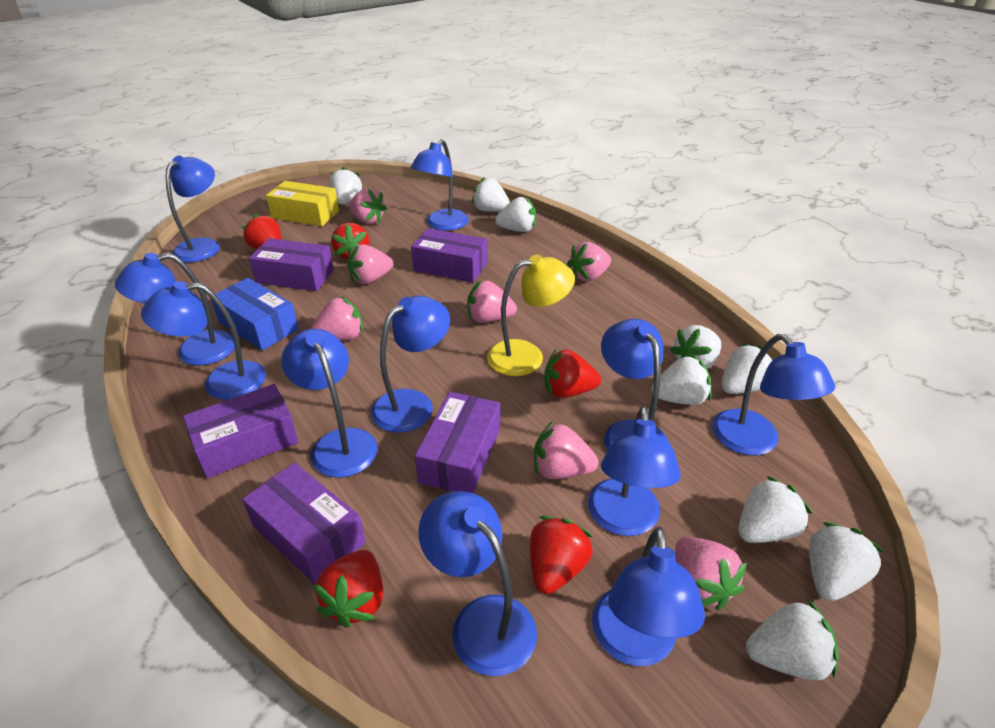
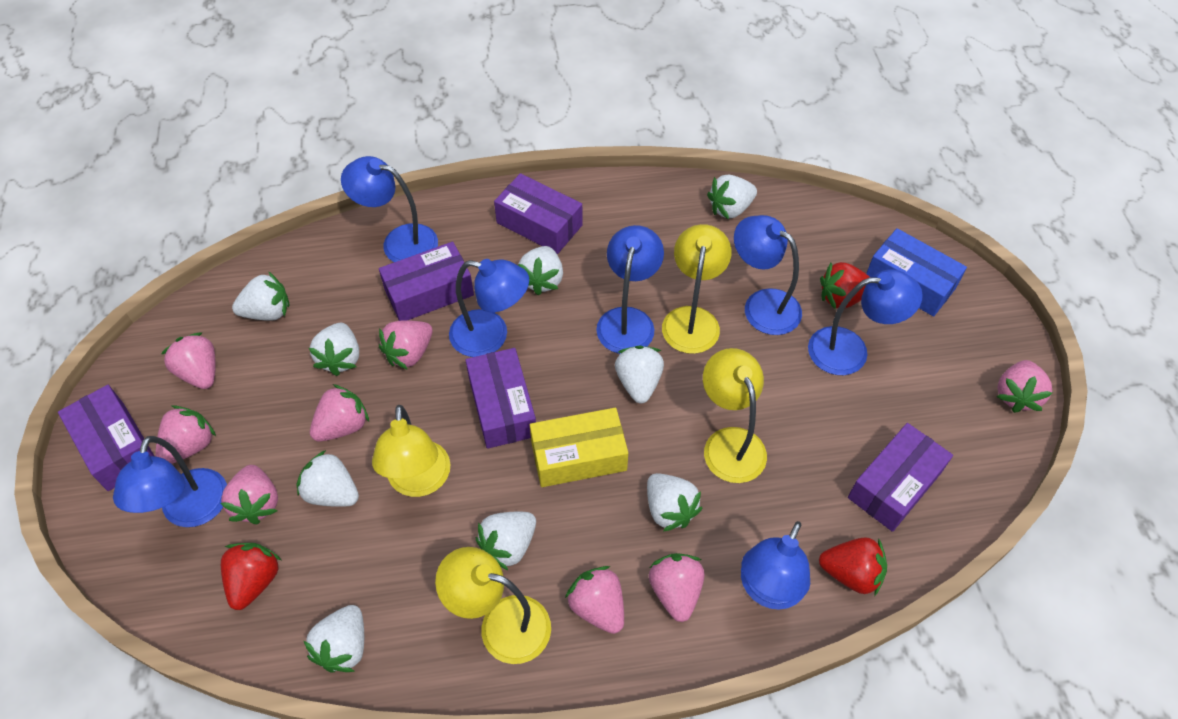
blue lamp: [115,253,235,365] [141,281,266,400] [165,155,220,262] [281,329,377,478] [371,296,450,433] [410,139,469,231] [418,491,537,676] [588,406,681,536] [592,527,705,666] [601,319,669,451] [712,334,835,455] = 11 -> [113,436,227,527] [341,156,438,262] [449,259,529,357] [596,225,664,354] [734,215,802,335] [741,521,810,610] [808,269,923,375] = 7
pink strawberry: [311,296,363,341] [348,244,394,284] [349,189,387,224] [467,281,517,323] [534,421,599,479] [567,242,611,281] [675,537,747,610] = 7 -> [155,405,216,464] [161,332,216,389] [221,465,278,525] [310,384,369,442] [379,320,433,370] [565,566,624,634] [649,553,705,622] [996,360,1052,413] = 8
red strawberry: [242,214,281,250] [313,550,383,628] [332,223,369,260] [530,516,593,594] [544,349,601,398] = 5 -> [221,543,281,610] [819,537,887,596] [820,262,871,309] = 3
yellow lamp: [487,254,575,376] = 1 -> [372,405,450,497] [435,547,551,664] [662,224,732,354] [703,348,767,483] = 4

